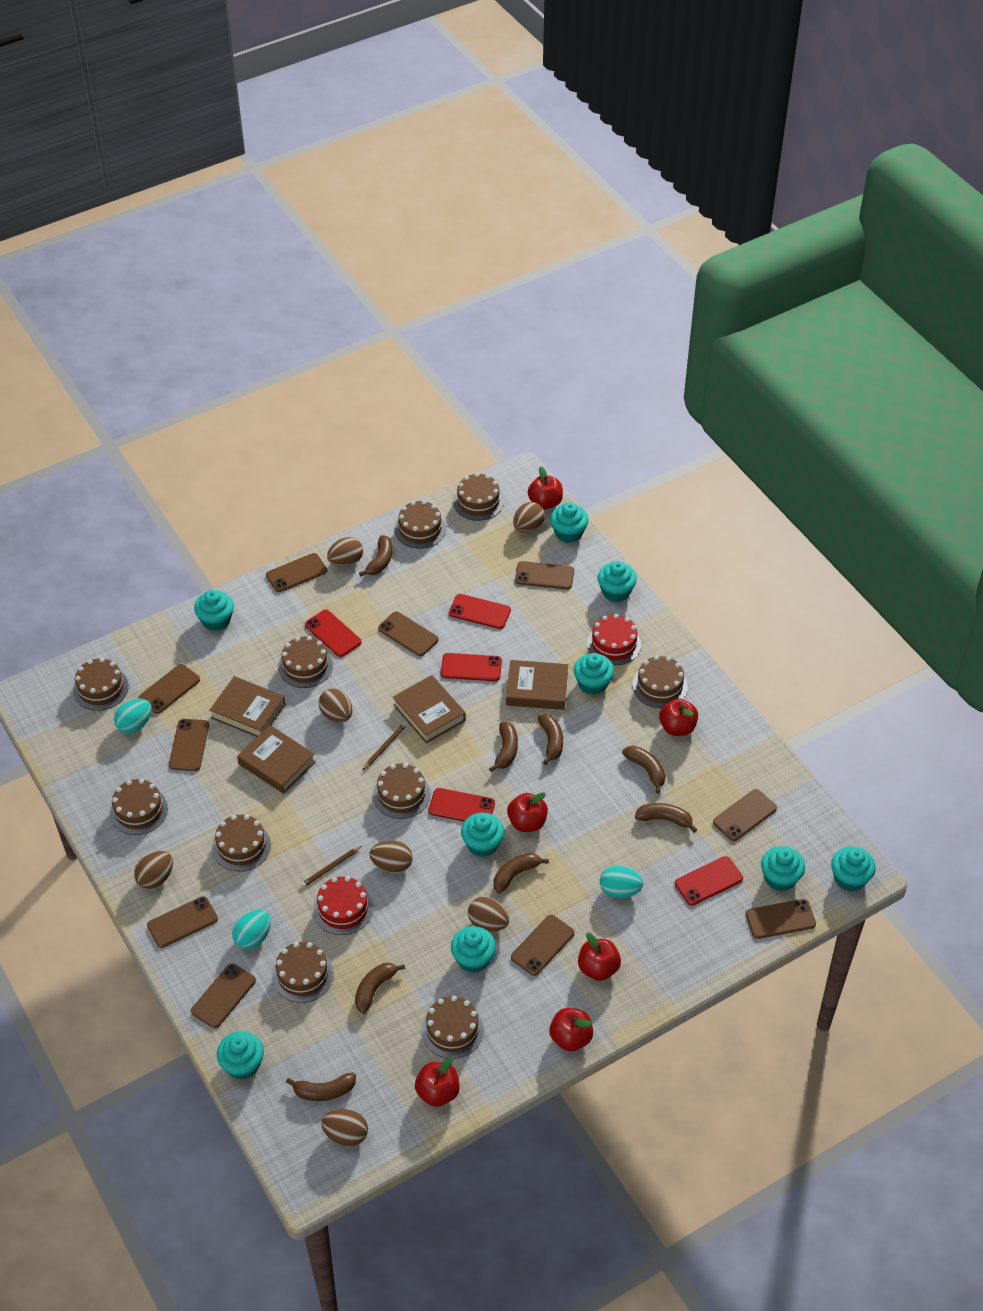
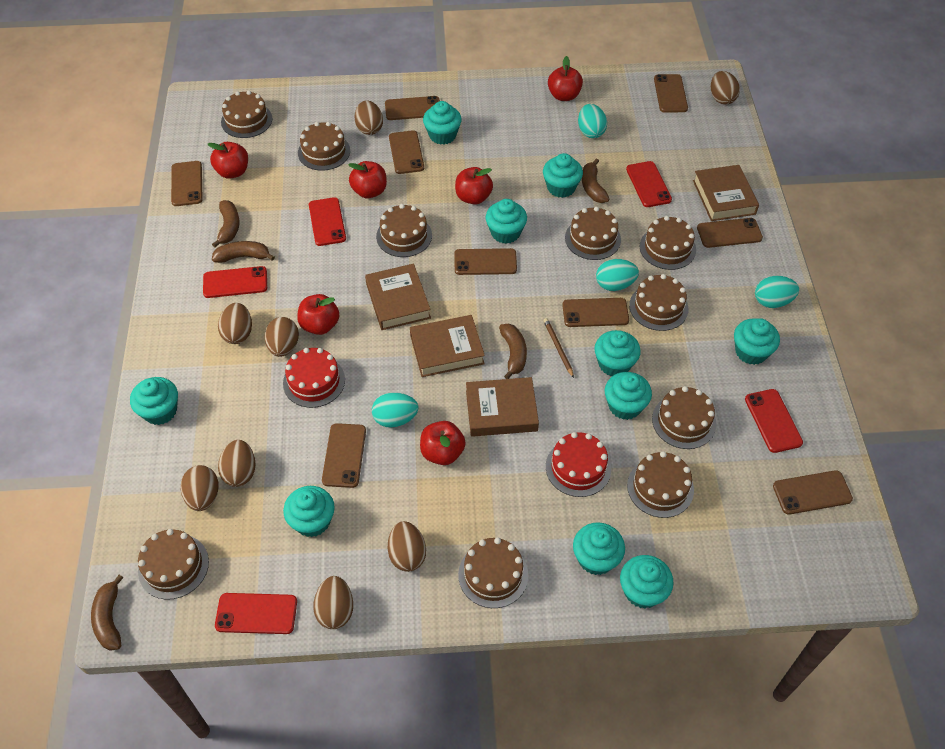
brown banana: [286,1072,356,1101] [355,963,405,1014] [359,535,392,577] [489,722,518,772] [493,853,549,893] [537,714,563,765] [622,746,666,793] [635,803,697,833] = 8 -> [91,575,123,651] [212,200,240,247] [212,241,275,263] [499,324,527,379] [582,158,609,203] = 5
brown egg: [134,851,173,889] [318,688,352,723] [321,1109,368,1147] [327,537,363,567] [370,841,412,873] [468,896,509,932] [513,502,545,533] = 7 -> [181,465,219,511] [218,303,252,344] [218,440,256,487] [265,317,299,357] [313,576,353,629] [355,100,383,135] [388,521,426,572] [711,71,740,104] = 8
brown pencil: [301,846,362,888] [362,722,407,770] = 2 -> [543,318,574,378] = 1
brown phone: [138,664,200,714] [147,896,218,948] [169,719,209,771] [191,964,256,1028] [266,553,327,592] [378,611,438,656] [511,915,574,976] [515,561,574,590] [713,789,777,841] [746,899,816,939] = 10 -> [171,161,203,206] [322,423,366,488] [385,96,440,120] [389,130,424,174] [454,248,517,275] [562,298,629,327] [654,74,688,113] [697,218,763,248] [773,470,853,515] = 9
turquoise cupcake: [194,590,234,631] [217,1031,264,1080] [451,926,496,973] [461,813,504,857] [550,502,588,543] [573,653,614,695] [598,561,637,602] [761,846,805,891] [831,846,876,892] = 9 -> [130,377,178,425] [283,486,335,537] [423,101,462,145] [485,199,527,244] [543,153,583,198] [573,522,625,575] [595,330,641,376] [605,372,652,420] [620,555,673,608] [734,318,780,365] = 10
turquoise egg: [114,699,152,733] [232,909,271,949] [600,865,643,898] = 3 -> [372,392,418,428] [578,104,607,138] [596,259,639,291] [755,276,799,308] = 4

